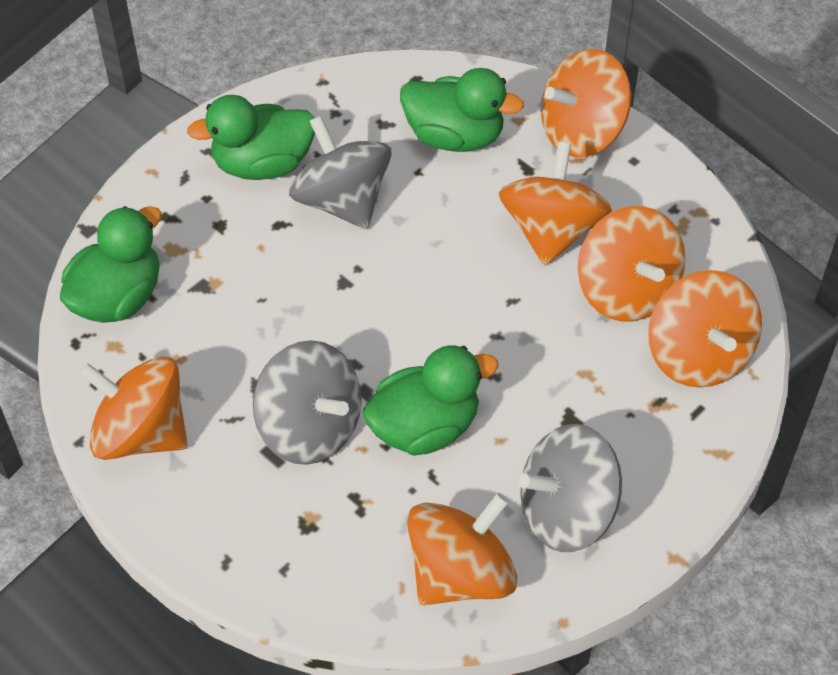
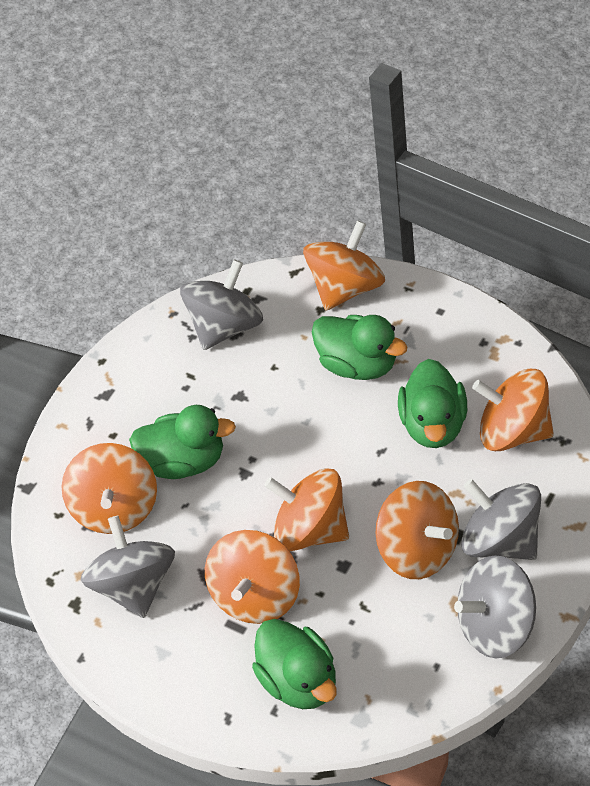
grey spinning top: [253,340,362,465] [289,116,392,229] [519,424,622,552] = 3 -> [81,516,175,618] [180,259,263,350] [454,555,536,658] [461,479,541,560] = 4

